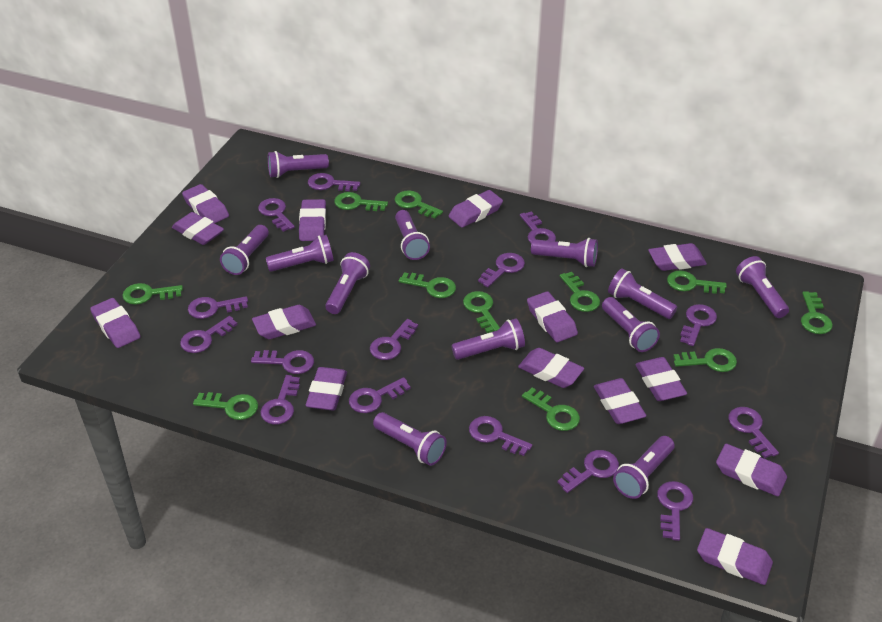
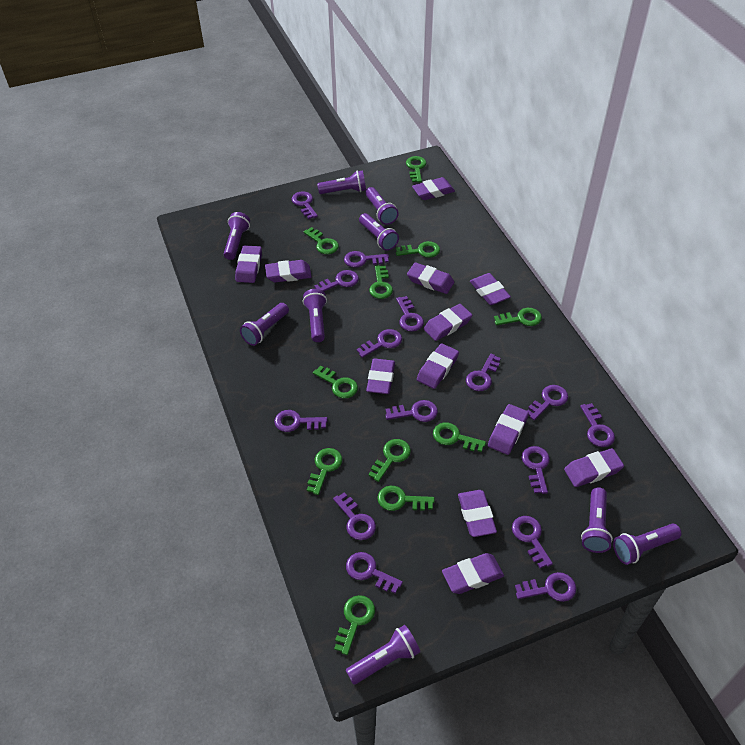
purple eraser: [90,298,141,348] [172,212,224,245] [182,184,229,223] [252,305,316,339] [299,199,326,241] [306,367,347,411] [449,190,503,228] [518,348,584,388] [527,291,578,342] [594,378,646,424] [635,357,687,401] [648,243,707,271] [697,528,773,585] [716,444,787,496] = 14 -> [235,245,262,283] [265,260,312,282] [366,359,395,394] [407,263,454,294] [412,177,455,200] [417,343,459,389] [424,304,472,341] [442,553,504,594] [458,490,497,537] [470,273,511,305] [488,404,529,455] [564,448,624,487] = 12
purple flashlight: [220,225,269,275] [266,235,334,272] [268,151,329,178] [325,252,370,314] [373,412,447,466] [395,210,430,260] [451,319,525,360] [531,238,598,267] [602,297,660,352] [608,268,677,319] [613,436,675,499] [736,256,789,318] = 12 -> [224,212,250,260] [240,303,289,346] [303,289,327,342] [317,170,366,194] [346,625,420,685] [359,213,399,251] [365,187,399,225] [581,487,613,553] [613,524,681,565] = 9

